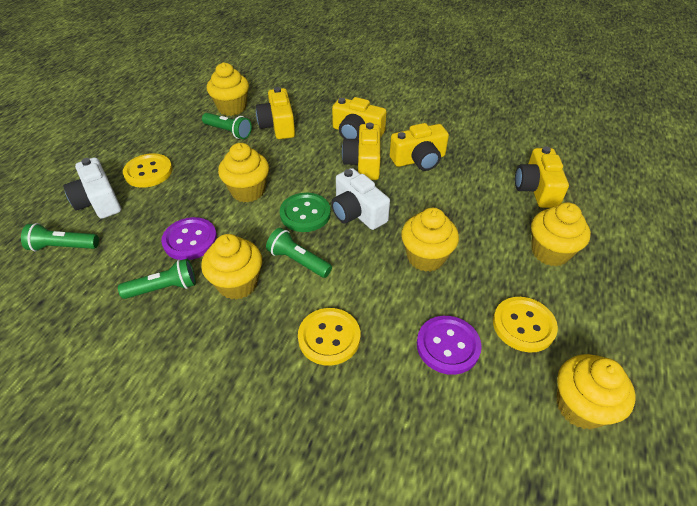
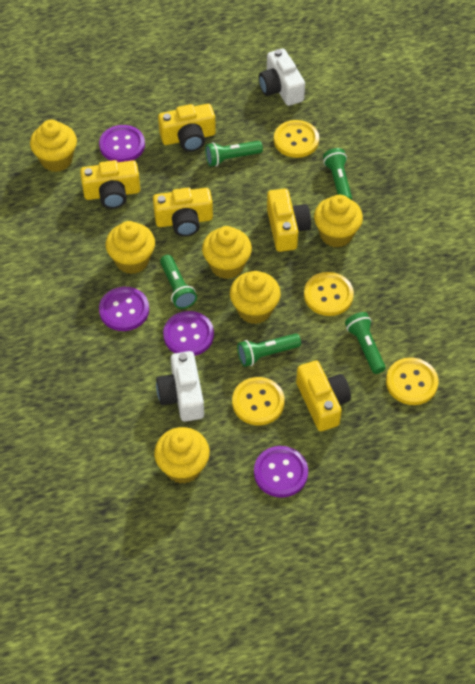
green button: [280,193,331,232] = 1 -> none = 0
green flashlight: [21,223,99,252] [118,259,196,299] [202,113,252,139] [266,228,332,278] = 4 -> [160,255,197,309] [205,141,263,167] [237,334,301,367] [323,148,352,200] [345,312,386,374] = 5
purple button: [161,217,217,260] [417,316,482,375] = 2 -> [99,125,145,162] [99,287,149,331] [163,311,214,356] [254,446,308,498] = 4
yellow button: [123,153,173,188] [298,308,360,366] [493,297,558,352] = 3 -> [232,377,285,425] [274,120,319,158] [304,272,354,316] [386,357,439,405] = 4

